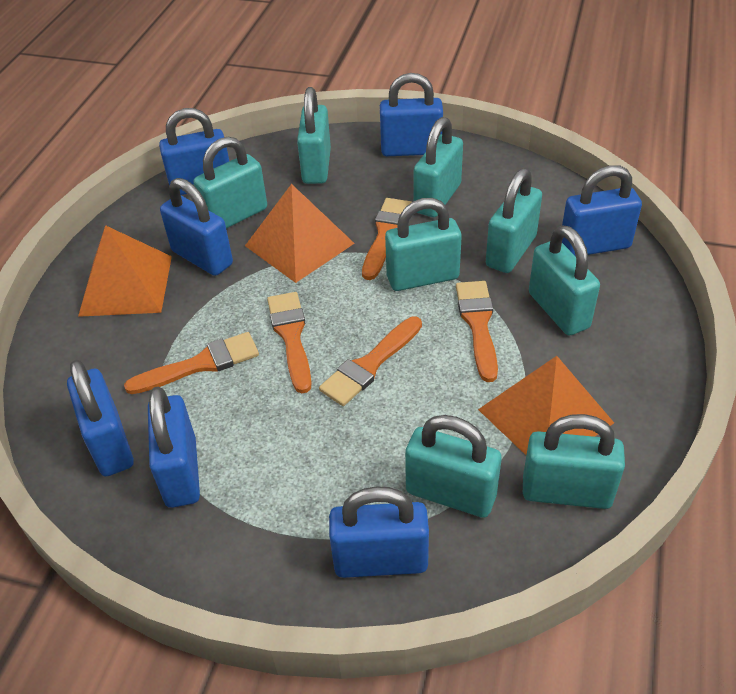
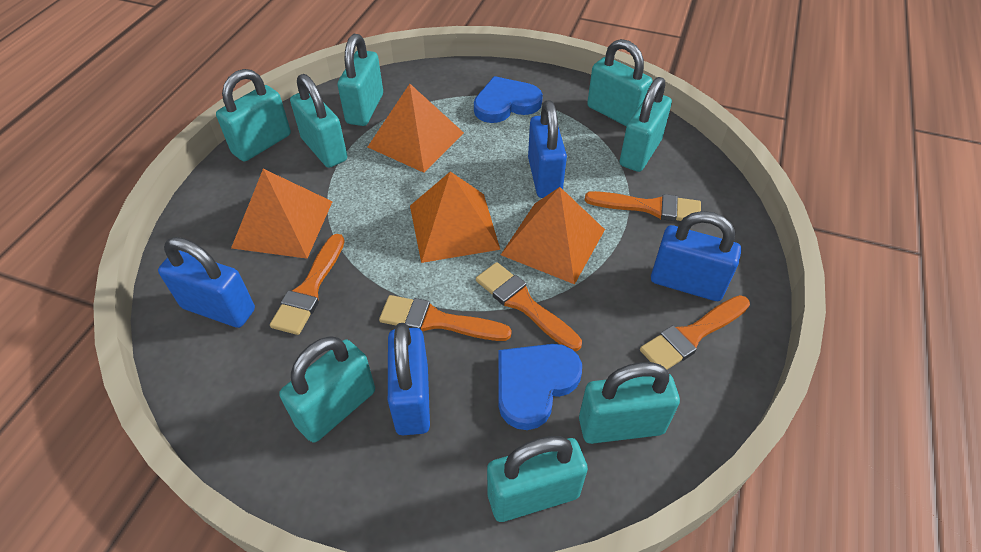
blue heart: none = 0 -> [474,76,543,123] [498,344,582,430] = 2
blue padlock: [67,359,134,477] [148,387,200,508] [159,108,229,195] [160,178,233,276] [329,486,429,578] [380,73,443,156] [562,165,642,256] = 7 -> [158,237,255,328] [388,323,430,435] [528,100,567,198] [651,211,741,301] = 4
orange pyramid: [78,225,172,317] [245,184,355,283] [478,356,614,455] = 3 -> [231,169,333,259] [368,84,464,173] [410,171,500,263] [501,187,605,284] = 4

